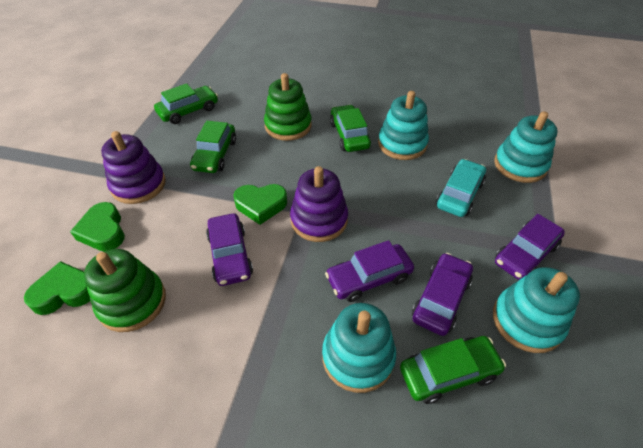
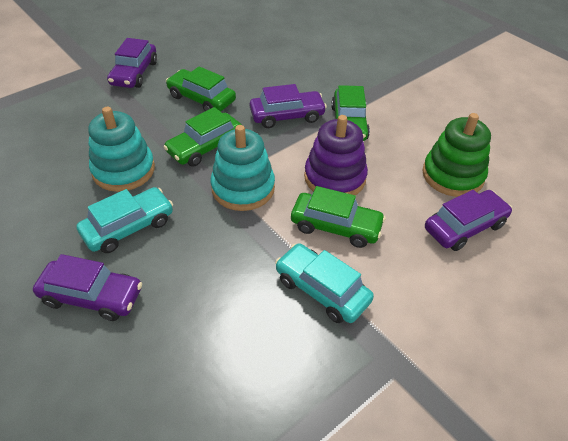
green heart: [24,261,90,315] [70,202,125,251] [233,184,287,225] = 3 -> none = 0
green stacking toy: [84,249,166,332] [264,73,312,141] = 2 -> [423,113,491,197] = 1
purple stacking toy: [101,131,166,204] [290,166,348,242] = 2 -> [304,115,368,195] = 1
turquoise car: [436,159,486,217] = 1 -> [76,187,173,253] [275,243,374,323] = 2
turquoise stacking toy: [322,303,396,393] [378,91,429,160] [493,267,580,353] [494,111,558,183] = 4 -> [88,107,155,192] [210,125,275,211] = 2

